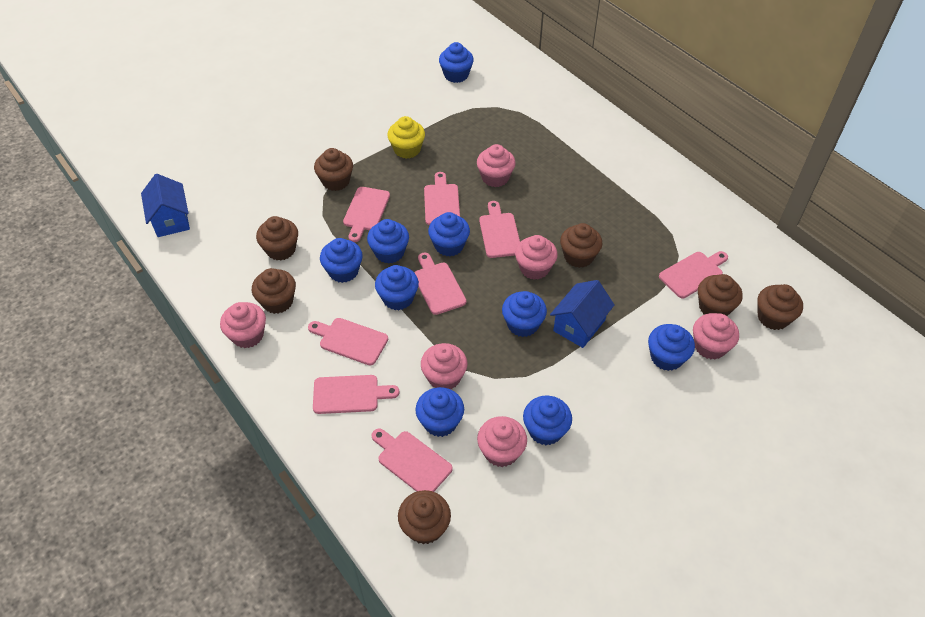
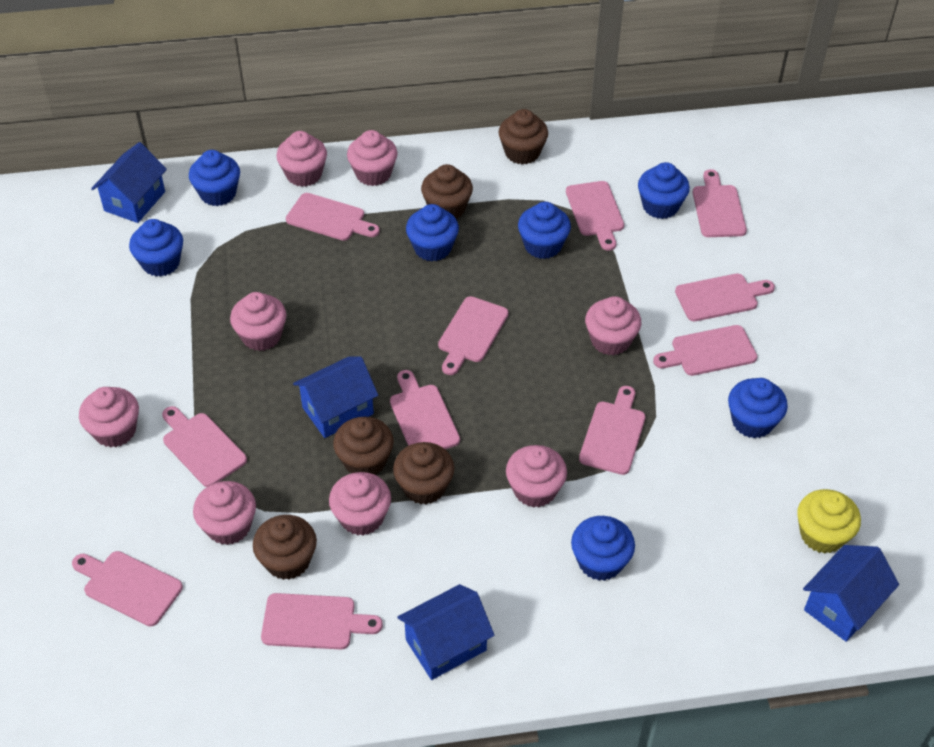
blue cupcake: [320,238,363,283] [367,219,409,264] [375,265,419,310] [415,387,464,437] [428,212,470,256] [439,42,474,83] [502,291,547,337] [523,396,572,445] [648,324,695,371] = 9 -> [129,219,183,277] [189,150,240,206] [406,204,459,262] [518,202,571,259] [571,516,635,581] [638,162,690,219] [728,378,788,438] = 7
blue house: [141,174,190,237] [550,280,615,348] = 2 -> [91,142,167,223] [293,357,378,438] [397,584,494,680] [803,545,899,642] = 4
brown cupcake: [252,268,296,314] [256,216,298,261] [314,148,353,191] [398,490,451,544] [560,223,602,268] [698,274,743,316] [758,284,803,330] = 7 -> [253,515,317,580] [333,417,394,475] [393,442,454,504] [421,164,473,219] [499,109,548,165] = 5
pink cupcake: [220,302,266,348] [421,343,467,389] [477,144,516,187] [477,416,527,467] [515,235,558,280] [693,313,739,359] = 6 -> [79,387,139,448] [193,481,256,545] [230,292,286,351] [276,131,327,187] [329,472,391,536] [347,130,397,186] [506,445,567,508] [585,296,641,356] = 8
pink cutting board: [308,318,388,365] [313,375,400,414] [343,187,390,242] [371,428,453,492] [414,252,466,315] [424,172,460,225] [479,201,520,258] [659,251,728,298] = 8 -> [72,551,183,626] [162,406,247,487] [261,593,383,650] [286,193,380,241] [390,370,460,449] [438,296,509,375] [566,181,624,251] [579,386,646,475] [653,325,758,376] [675,274,775,321] [693,169,747,237] = 11

